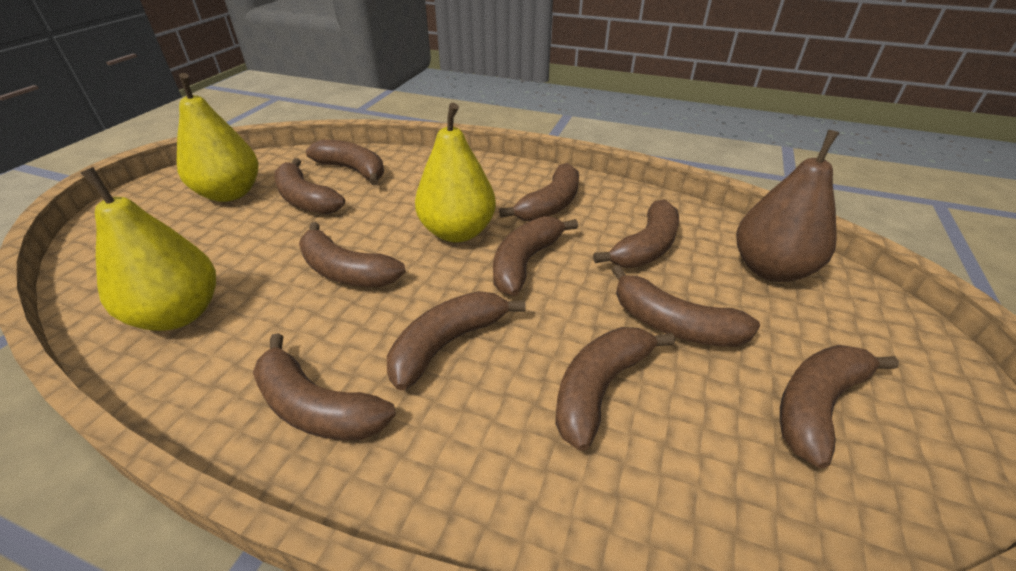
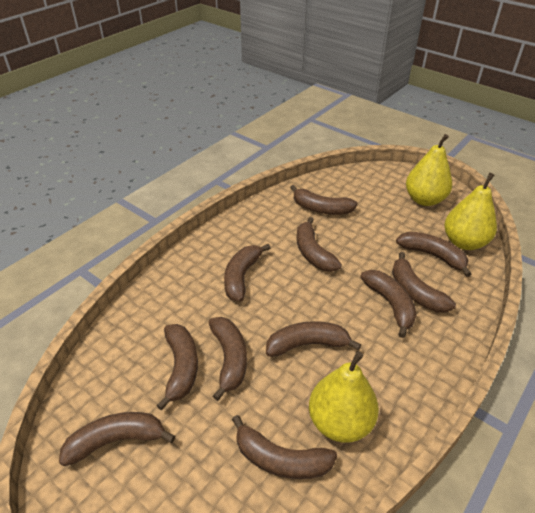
brown pear: [736,130,839,282] = 1 -> none = 0

